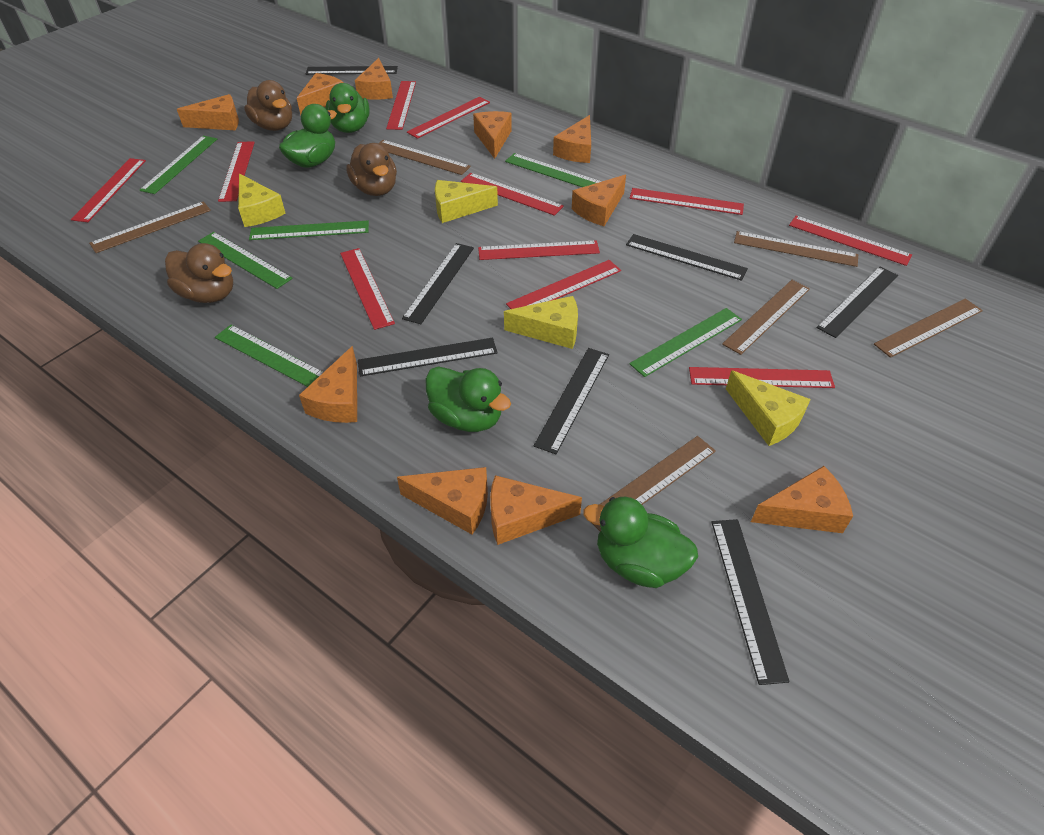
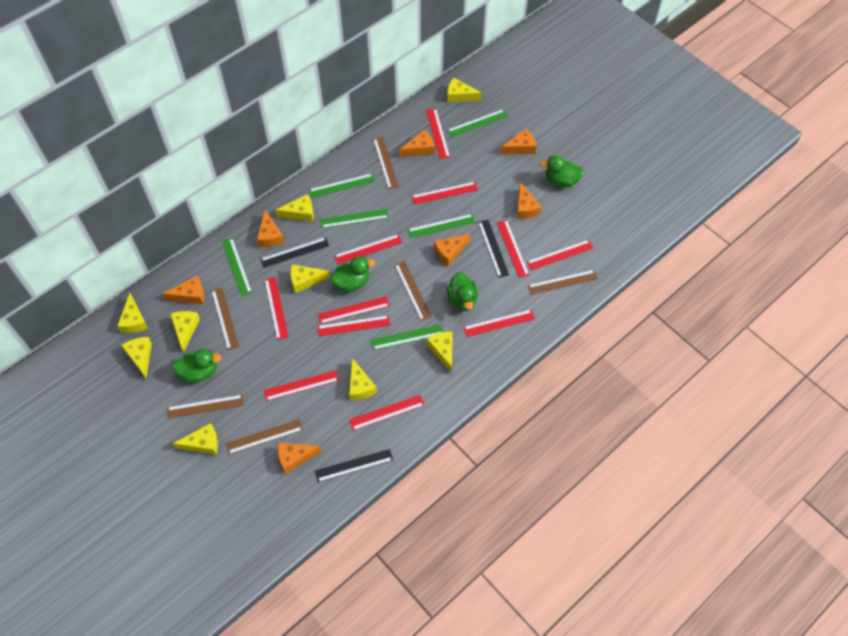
black ruler: [305,66,398,75] [358,338,498,376] [402,243,474,324] [534,348,609,454] [626,234,748,281] [711,519,789,685] [816,266,898,338] = 7 -> [260,237,329,268] [315,449,393,482] [478,220,509,278] = 3
brown duck: [165,243,233,303] [244,80,292,131] [346,143,397,196] = 3 -> none = 0
orange cheese: [177,94,239,130] [297,73,344,115] [299,346,357,423] [355,58,393,100] [397,467,488,535] [473,111,512,159] [490,475,582,545] [553,115,591,163] [572,174,626,226] [751,466,853,533] = 10 -> [162,276,204,304] [257,210,284,247] [278,442,322,474] [399,130,435,157] [434,234,471,266] [500,128,537,155] [516,182,542,219] = 7
yellow cheese: [238,173,285,227] [435,180,498,223] [504,296,578,349] [726,370,811,446] = 4 -> [117,293,148,333] [121,337,152,378] [170,311,200,352] [172,423,218,455] [275,194,313,222] [290,264,330,293] [349,358,377,400] [427,331,453,372] [447,78,482,103] = 9

